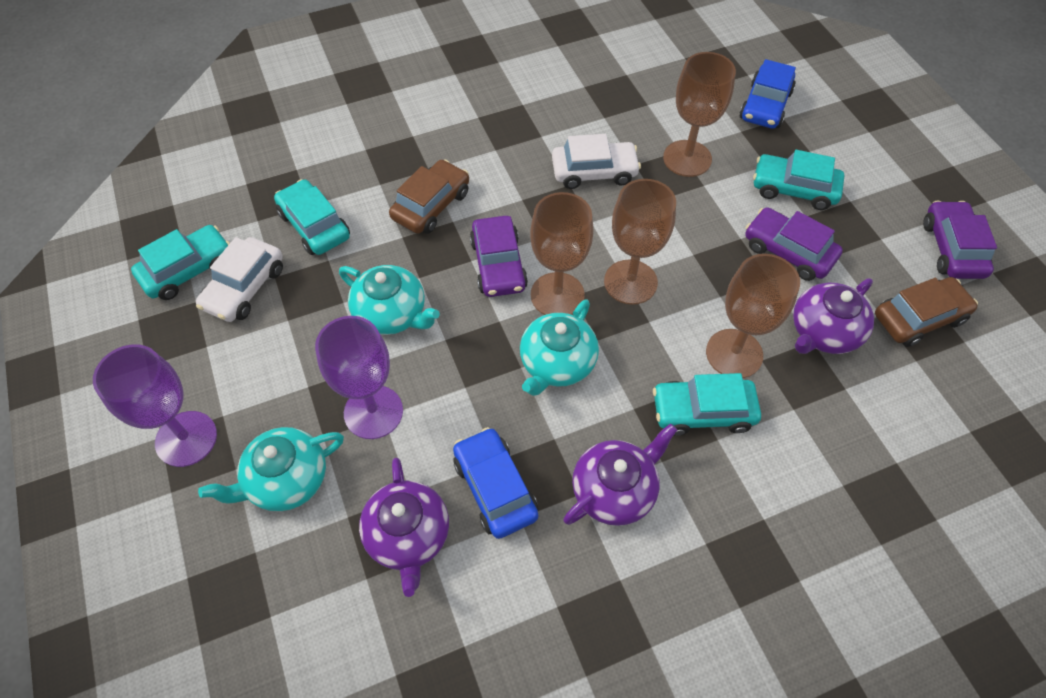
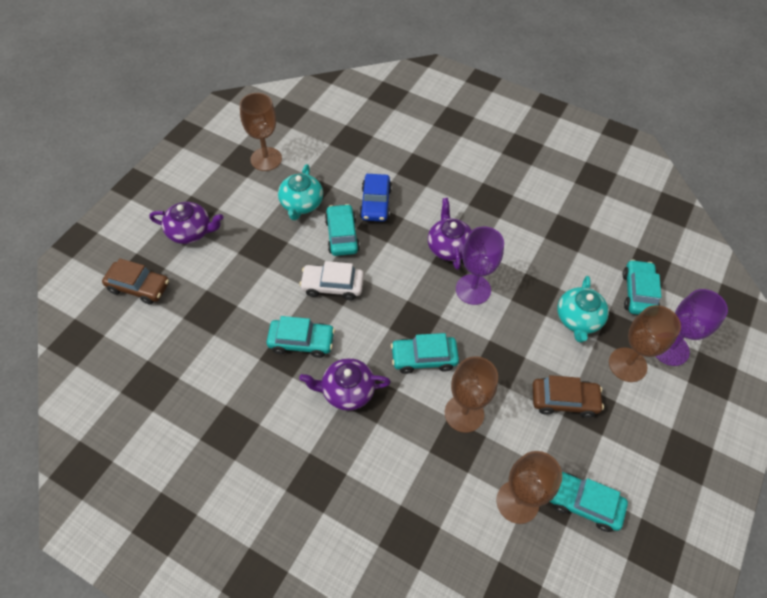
blue car: [453,427,538,539] [740,59,796,128] = 2 -> [359,174,392,222] = 1
purple car: [470,216,528,297] [745,207,843,281] [923,200,997,279] = 3 -> none = 0
turquoise car: [131,225,230,300] [274,179,350,255] [653,373,761,436] [753,150,844,210] = 4 -> [267,316,335,358] [325,204,360,256] [391,333,459,374] [550,472,628,532] [623,259,661,315] = 5
turquoise teapot: [198,427,344,511] [339,265,440,335] [520,299,599,396] = 3 -> [278,164,323,220] [557,276,609,343] = 2
white car: [196,237,283,322] [552,134,641,189] = 2 -> [299,261,364,300] = 1

